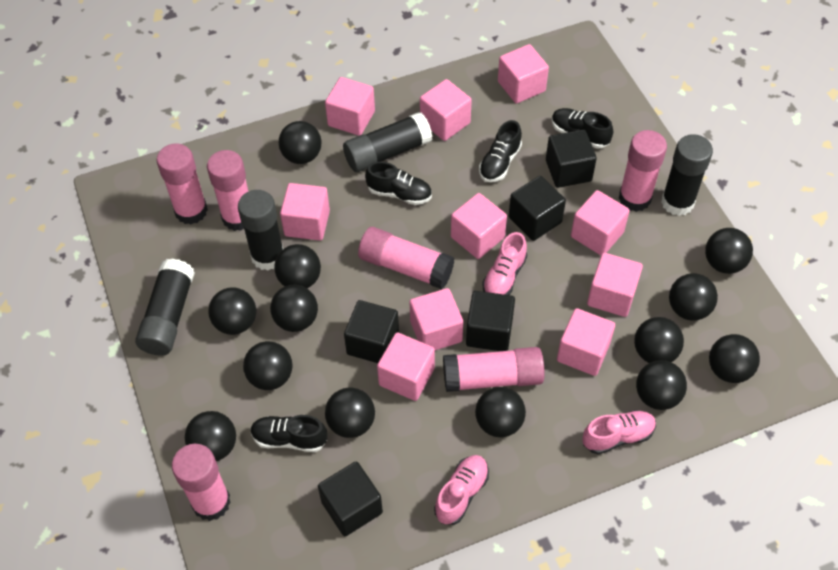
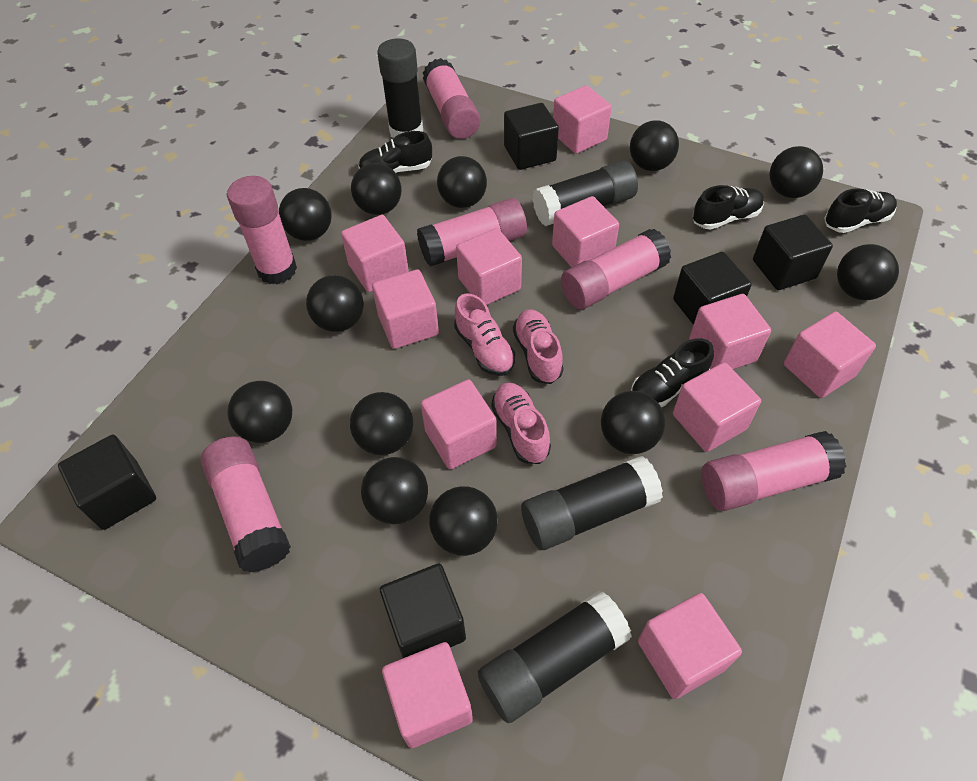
black ball: [185,411,236,461] [208,287,256,335] [243,341,293,390] [270,285,318,332] [274,244,321,288] [279,121,321,164] [325,387,375,438] [475,387,526,437] [634,317,684,363] [636,360,687,410] [669,273,718,321] [705,228,753,274] [709,334,760,383] = 13 -> [228,381,292,443] [279,188,332,241] [306,275,364,332] [350,392,413,455] [351,163,401,215] [361,457,428,524] [429,486,498,556] [437,156,487,208] [601,391,665,454] [630,120,679,171] [770,146,823,198] [837,244,899,300] = 12
pink cube: [280,183,330,241] [325,77,375,136] [377,332,435,401] [409,288,463,350] [420,79,472,141] [451,193,507,259] [498,44,549,104] [557,308,615,376] [571,190,630,255] [587,253,643,317] = 10 -> [341,215,409,292] [372,269,439,349] [382,642,473,748] [421,379,497,469] [456,228,522,305] [552,196,619,268] [553,85,612,154] [638,593,742,699] [673,362,761,452] [689,294,771,369] [784,312,876,398] = 11

